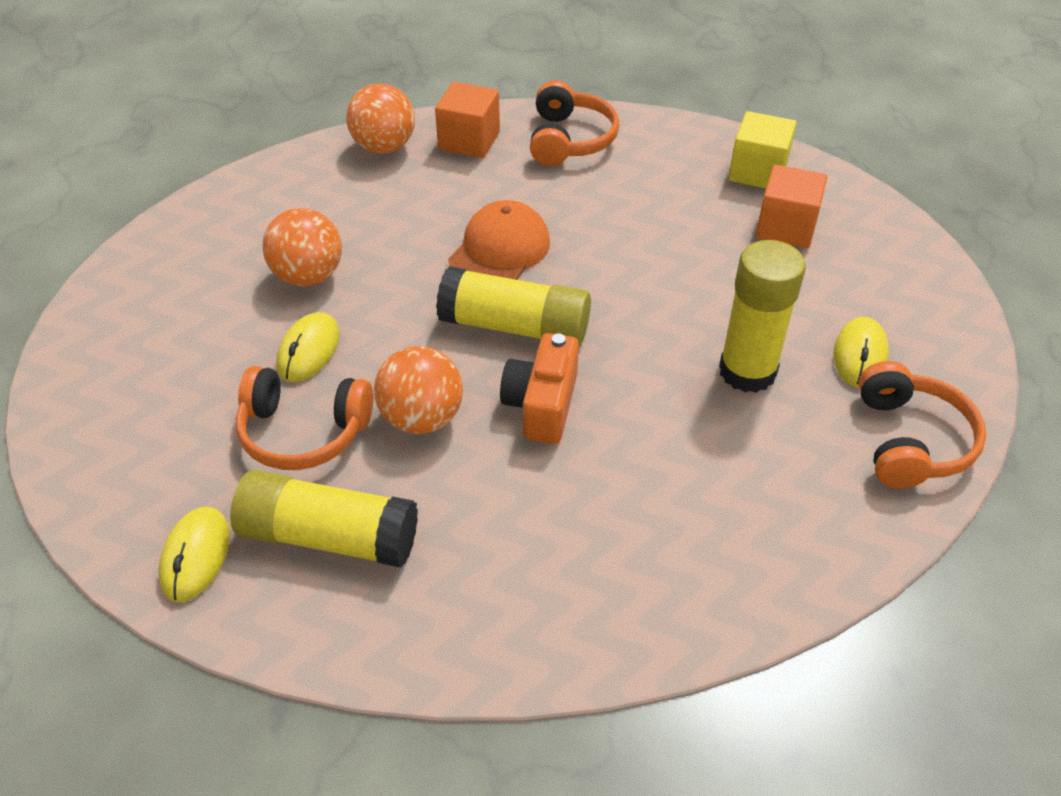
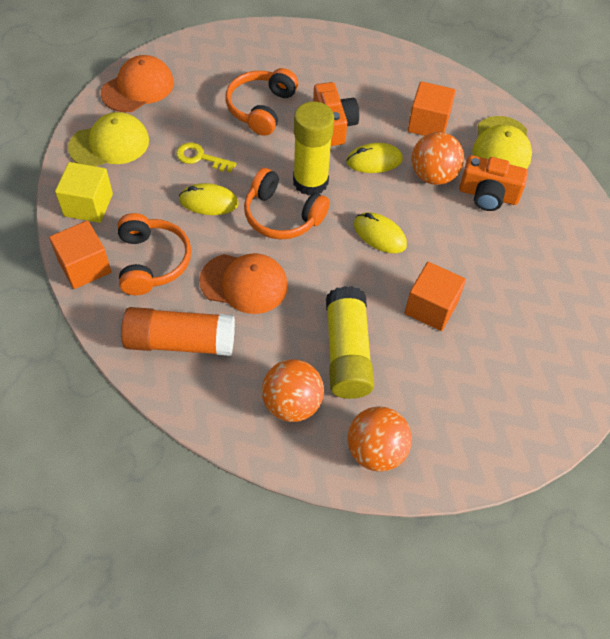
orange camera: [500,333,579,444] = 1 -> [313,82,359,146] [459,155,528,211] = 2
orange cap: [448,200,550,280] = 1 -> [101,55,174,112] [199,253,288,314] = 2
orange cube: [435,82,500,158] [756,165,827,249] = 2 -> [49,221,111,289] [405,262,466,331] [408,81,456,136] = 3
orange glue stick: none = 0 -> [121,307,235,356] = 1
yellow cap: none = 0 -> [68,112,149,166] [472,116,532,169] = 2
yellow glue stick: [230,470,418,568] [436,266,591,346] [719,240,806,393] = 3 -> [293,101,334,196] [326,286,374,399] = 2
yellow key: none = 0 -> [176,142,236,172] = 1

